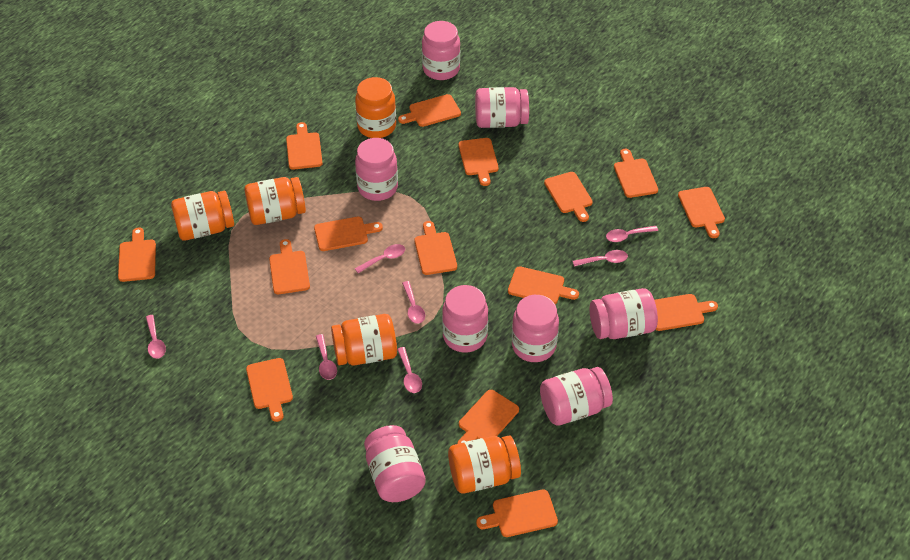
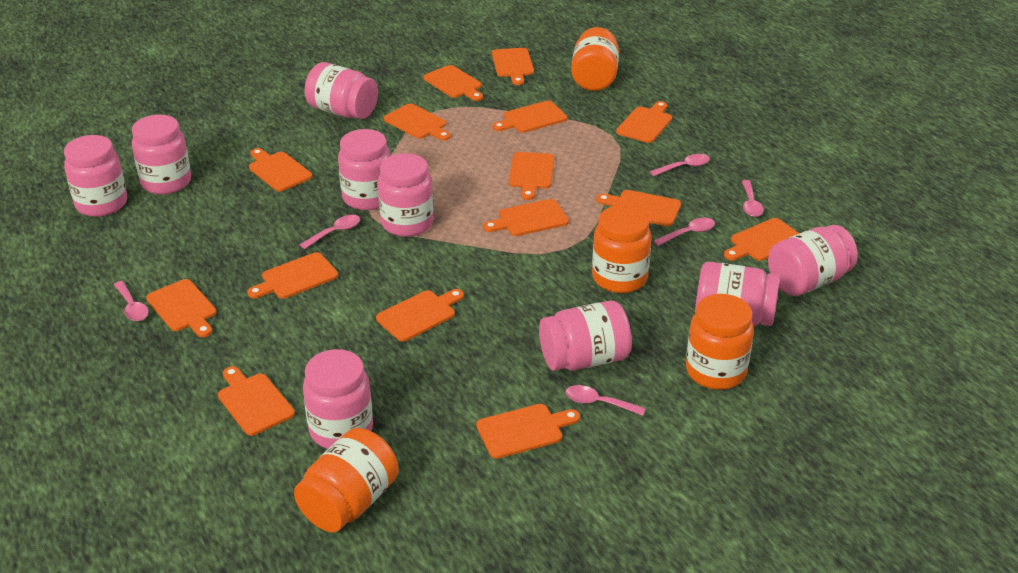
orange jar: [171,191,234,241] [244,177,306,225] [331,314,397,365] [355,77,396,138] [448,435,521,494] = 5 -> [294,428,399,532] [571,27,619,91] [592,205,652,293] [686,294,754,390] = 4
pink jar: [355,138,398,201] [364,425,426,502] [422,21,460,80] [442,285,488,353] [475,87,529,128] [512,295,559,362] [540,367,613,426] [590,288,658,339] = 8 -> [64,135,127,217] [132,115,191,195] [303,349,373,449] [305,62,378,119] [338,129,391,210] [378,153,433,237] [539,301,632,371] [695,262,780,326] [768,225,858,296] = 9
pink spoon: [146,315,166,359] [316,334,337,380] [355,244,405,273] [397,347,422,393] [402,281,425,324] [573,250,628,266] [606,226,658,242] = 7 -> [114,281,149,321] [300,215,360,249] [565,385,646,416] [650,154,710,176] [654,218,715,246] [742,180,764,217] = 6

